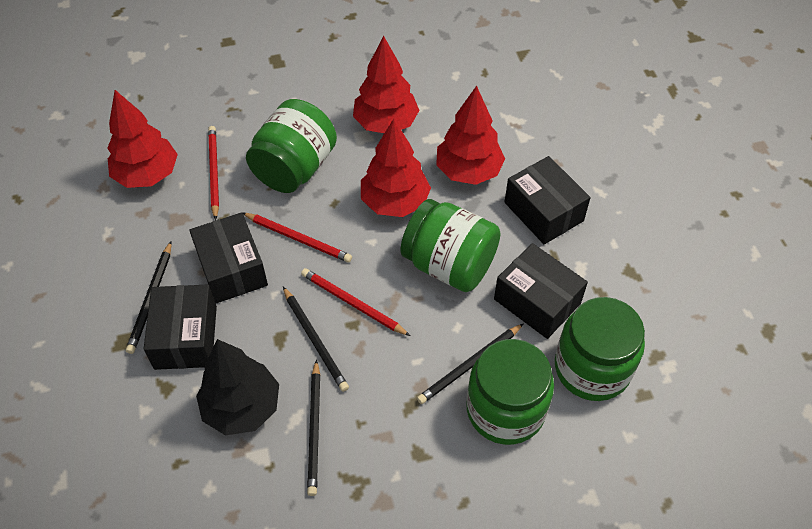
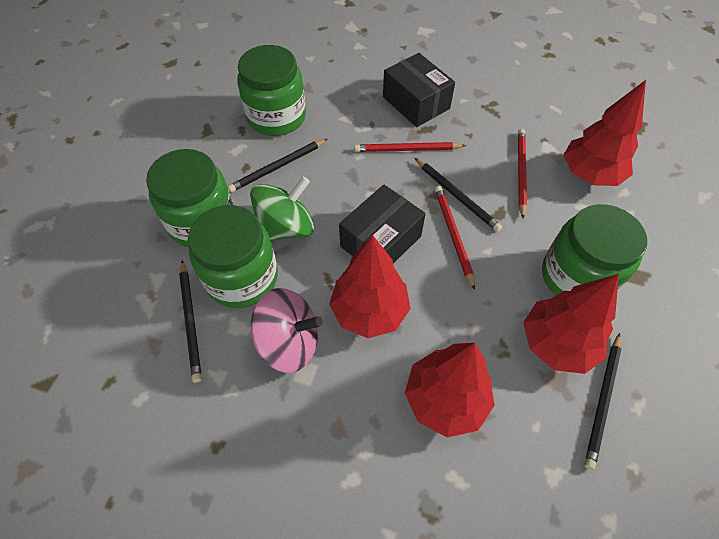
black box: [144,285,217,370] [189,213,268,303] [494,243,588,339] [505,156,591,244] = 4 -> [339,185,426,264] [383,53,455,127] = 2
black tree: [196,339,279,435] = 1 -> none = 0
green spinning top: none = 0 -> [250,176,314,241] = 1
pink spinning top: none = 0 -> [251,288,323,373] = 1

